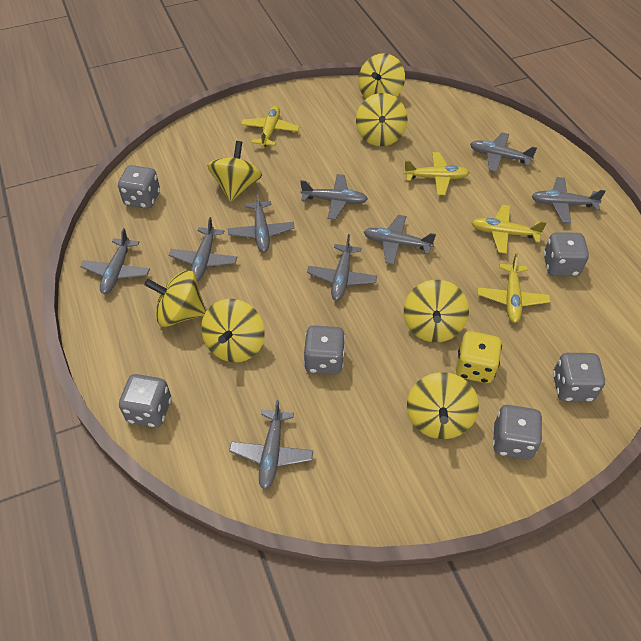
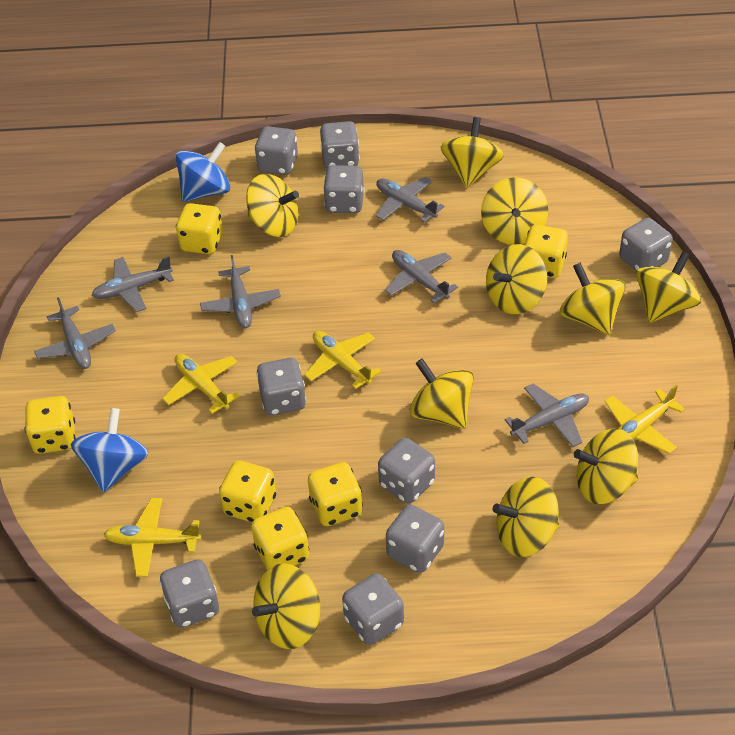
blue spinning top: none = 0 -> [71,408,148,493] [175,142,230,202] = 2
grey dice: [118,165,160,209] [119,374,171,427] [304,325,345,375] [493,405,542,459] [543,232,589,276] [553,353,606,402] = 6 -> [159,559,219,628] [254,126,298,175] [256,358,306,416] [320,121,360,168] [323,165,365,213] [342,573,404,645] [378,438,435,504] [386,505,444,573] [619,218,673,271] = 9
grey plane: [80,228,150,294] [169,217,237,281] [228,191,295,252] [229,400,313,490] [300,174,368,220] [307,234,377,301] [364,215,436,265] [470,132,537,172] [532,177,606,223] = 9 -> [34,297,116,369] [92,256,174,312] [200,255,281,328] [376,177,445,223] [385,250,458,303] [505,383,589,447] = 6
yellow dice: [456,331,502,383] = 1 -> [24,396,76,454] [176,203,223,254] [219,461,276,522] [251,507,309,570] [308,462,363,526] [524,225,568,278] = 6
yellow spinning top: [144,270,206,327] [201,299,265,363] [208,141,262,202] [356,93,407,146] [358,53,405,98] [404,280,469,342] [407,372,479,439] = 7 -> [246,174,299,237] [252,563,320,649] [410,358,474,429] [441,117,504,188] [481,177,548,245] [486,244,547,314] [493,477,560,557] [560,263,626,335] [574,428,639,504] [636,252,701,323] = 10

